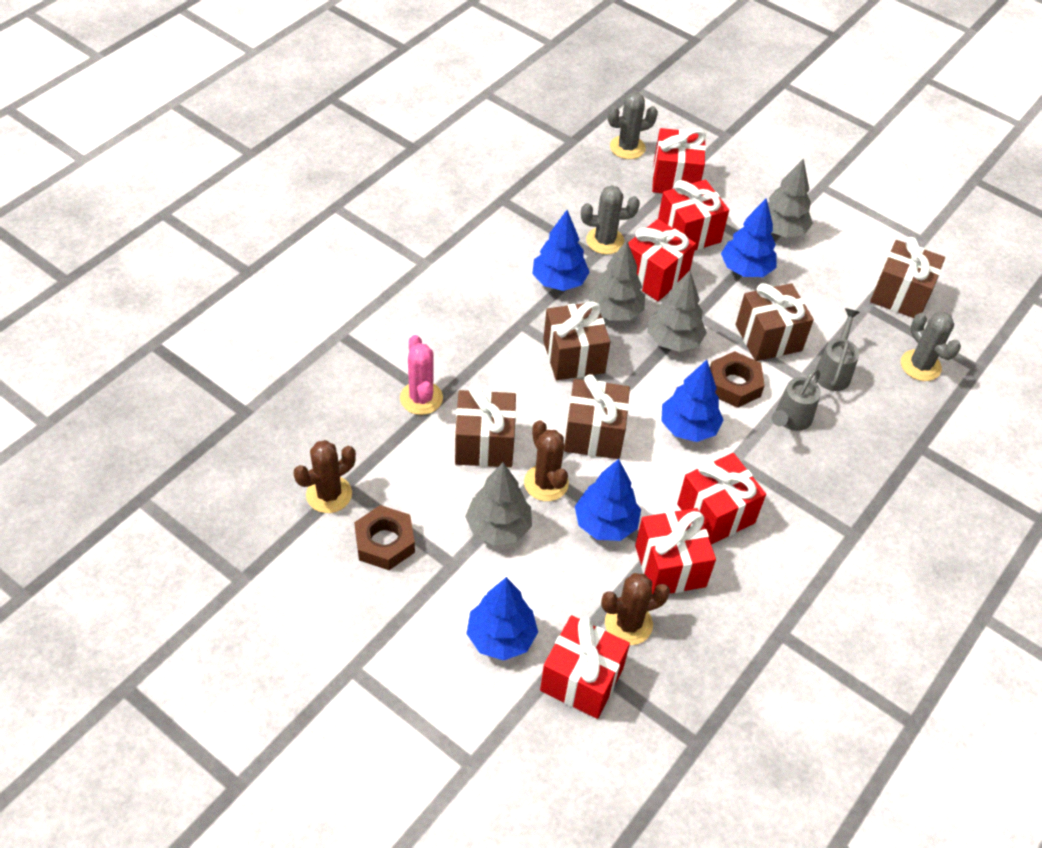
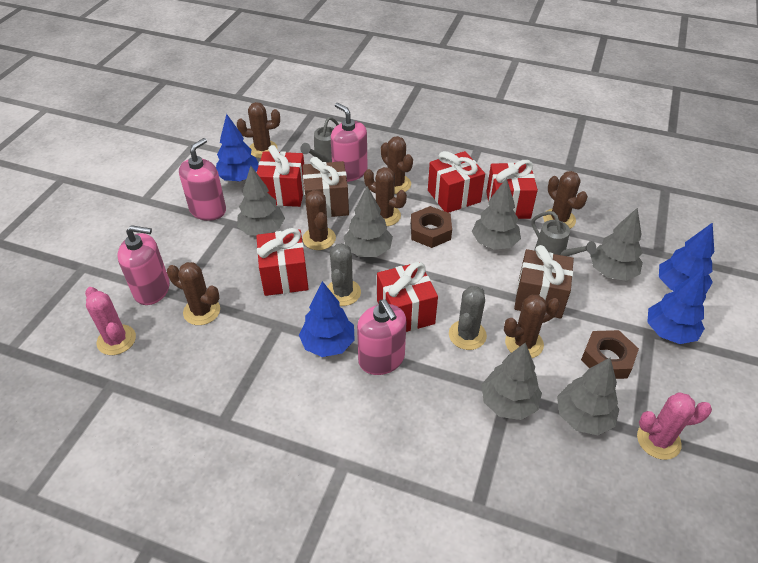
blue tree: [467,577,538,661] [532,210,590,291] [575,459,641,541] [661,360,723,442] [721,198,777,277] = 5 -> [216,114,259,181] [299,281,355,357] [647,269,706,344] [659,222,714,293] = 4
brown cactus: [294,440,356,513] [524,420,569,501] [601,573,670,645] = 3 -> [167,262,220,325] [237,102,280,158] [302,190,336,250] [364,167,407,226] [381,136,413,194] [504,295,560,358] [543,171,588,229] = 7
brown gift: [455,385,516,467] [543,301,611,380] [564,374,630,459] [735,283,814,361] [870,237,945,318] = 5 -> [303,157,349,218] [514,245,574,319] = 2
grey cactus: [581,185,640,254] [608,92,658,159] [901,312,961,381] = 3 -> [327,243,361,306] [449,286,487,350] = 2
grey tree: [465,462,532,546] [587,240,645,321] [648,271,707,352] [768,158,813,238] = 4 -> [237,166,285,235] [344,186,393,257] [472,178,521,250] [481,343,542,420] [557,357,619,435] [590,208,643,281] = 6
pink cactus: [400,335,443,415] = 1 -> [85,287,136,355] [637,392,712,460] = 2
pink soap dispenser: none = 0 -> [117,225,170,305] [179,138,226,221] [331,103,368,182] [357,299,407,375] = 4
red gift: [540,615,630,719] [628,219,696,301] [635,508,716,594] [652,128,706,193] [658,180,729,250] [677,453,766,544] = 6 -> [256,228,309,296] [257,145,304,207] [377,262,438,332] [428,151,485,213] [486,160,538,219] = 5

